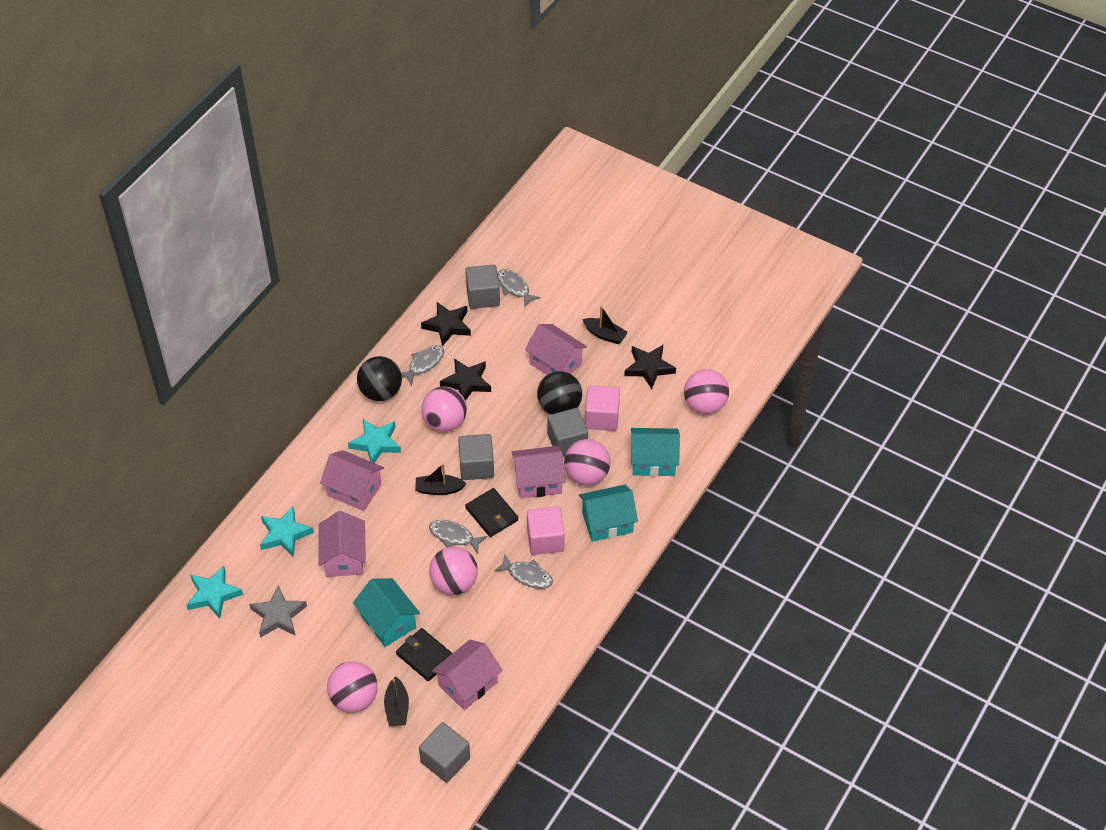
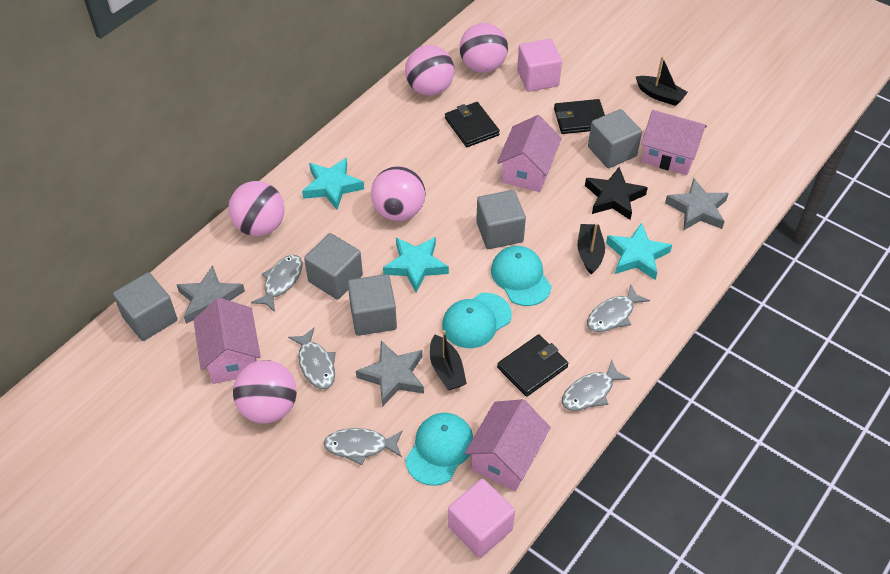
black ball: [357,356,402,401] [537,371,582,414] = 2 -> none = 0
black star: [421,302,471,346] [440,358,491,401] [624,345,676,389] = 3 -> [585,167,648,220] = 1
black wallet: [396,628,453,681] [465,488,518,537] = 2 -> [445,102,500,147] [497,334,569,397] [554,99,605,134] = 3
grey cube: [419,722,470,783] [458,434,494,480] [465,264,500,309] [547,408,588,457] = 4 -> [113,272,178,341] [304,233,363,300] [348,274,397,336] [476,190,526,249] [588,109,642,168] = 5
grey fish: [401,345,444,385] [429,520,487,554] [494,554,553,589] [498,269,541,307] = 4 -> [251,255,302,312] [288,328,336,389] [324,428,403,466] [562,359,631,411] [587,284,650,332] = 5
grey star: [249,585,307,638] = 1 -> [177,265,245,324] [356,341,424,407] [665,178,729,231] = 3
pink house: [318,511,366,577] [320,450,384,511] [432,640,503,710] [512,446,565,499] [525,324,587,375] = 5 -> [194,298,261,384] [465,399,551,491] [497,115,562,192] [641,110,707,175] = 4
turquoise cap: none = 0 -> [405,413,473,486] [442,293,512,348] [491,246,552,306] = 3
turquoise house: [353,578,420,647] [579,485,638,542] [631,428,680,477] = 3 -> none = 0

